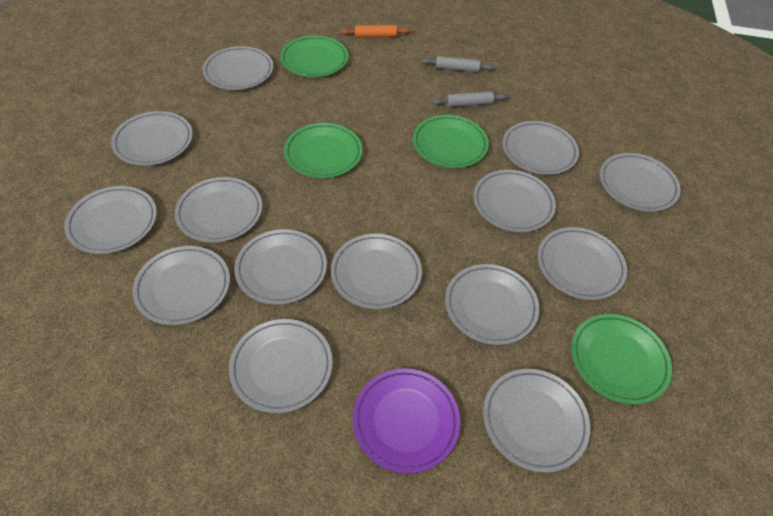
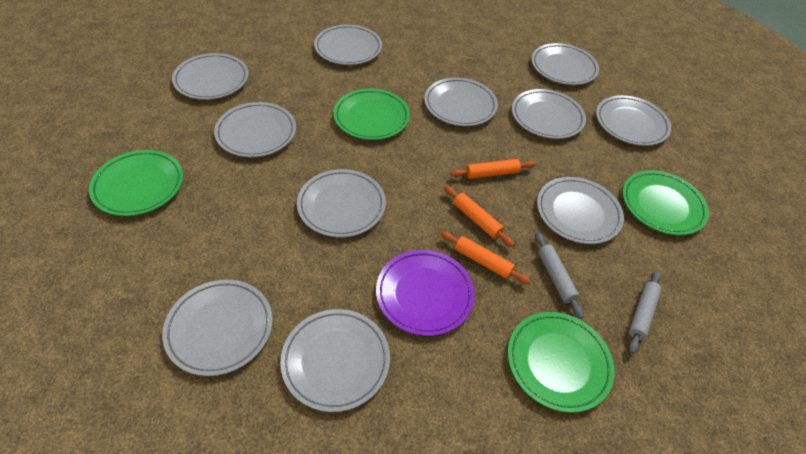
grey plate: [64,186,157,254] [111,111,193,166] [132,246,230,325] [175,177,262,243] [202,46,273,90] [229,319,333,413] [234,229,327,305] [331,234,422,309] [445,264,539,345] [473,170,556,232] [483,369,590,473] [503,121,579,175] [537,227,627,300] [600,153,681,212] = 14 -> [162,280,273,376] [172,53,249,100] [214,102,296,157] [280,309,390,412] [297,169,386,237] [314,25,382,65] [424,78,498,126] [512,89,586,139] [531,43,599,85] [537,177,624,244] [596,95,671,146] = 11
orange rolling pin: [341,25,411,38] = 1 -> [440,231,531,284] [444,186,515,247] [450,159,535,179] = 3

